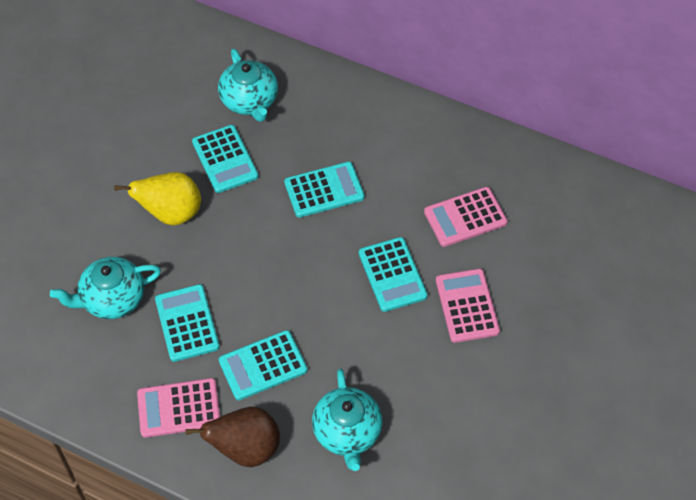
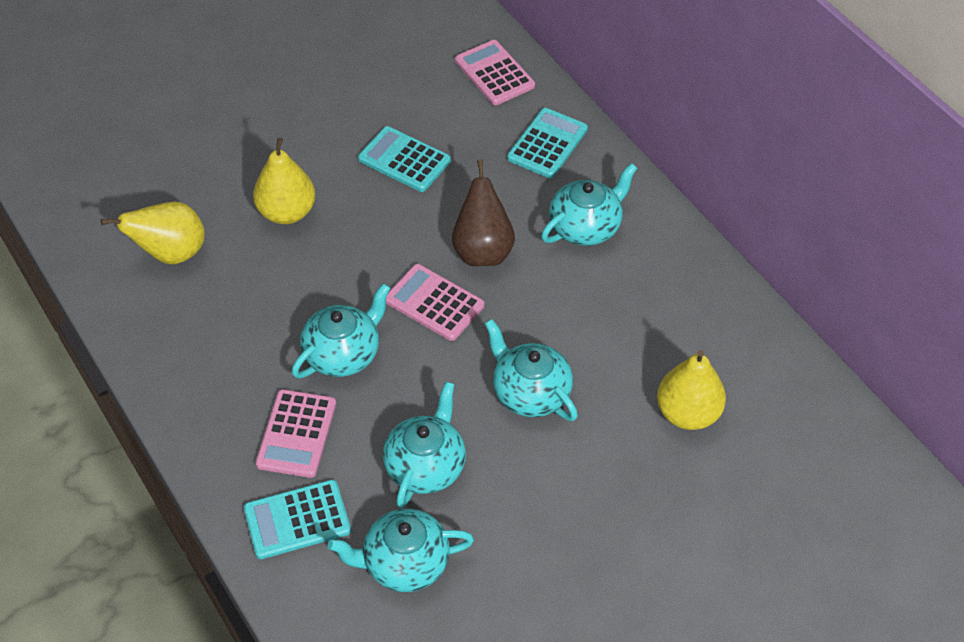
turquoise calculator: [155,284,220,362] [192,125,259,193] [219,330,307,400] [284,162,365,218] [359,237,428,312] = 5 -> [244,479,351,559] [358,126,451,192] [507,108,588,178] = 3
turquoise teapot: [50,257,161,319] [218,49,278,122] [312,369,382,471] = 3 -> [291,283,391,378] [328,509,474,592] [383,382,466,508] [484,319,578,421] [541,163,637,246] = 5
yellow pear: [114,172,201,226] = 1 -> [101,201,205,264] [253,138,315,224] [657,350,726,430] = 3

